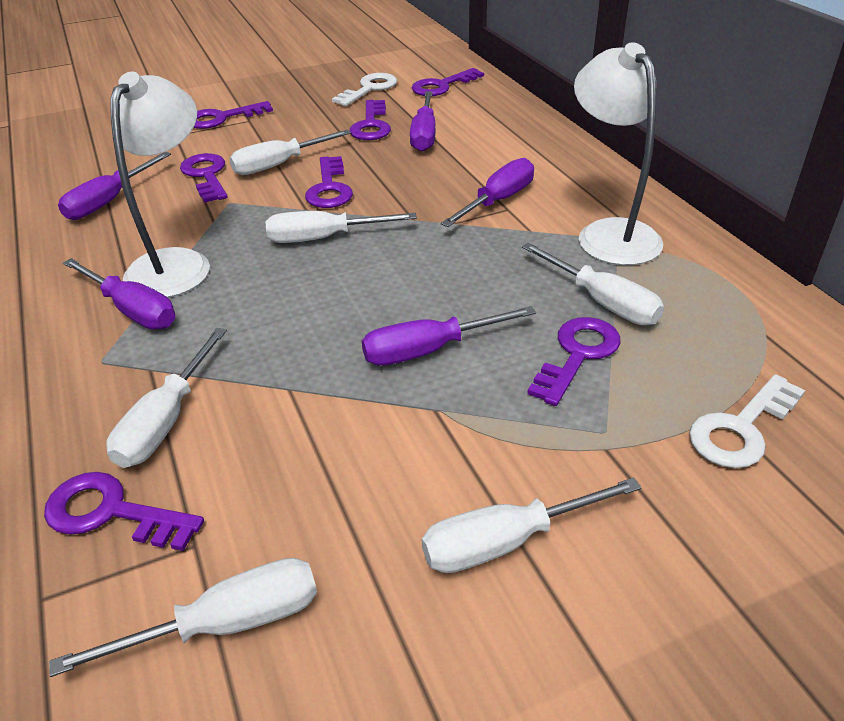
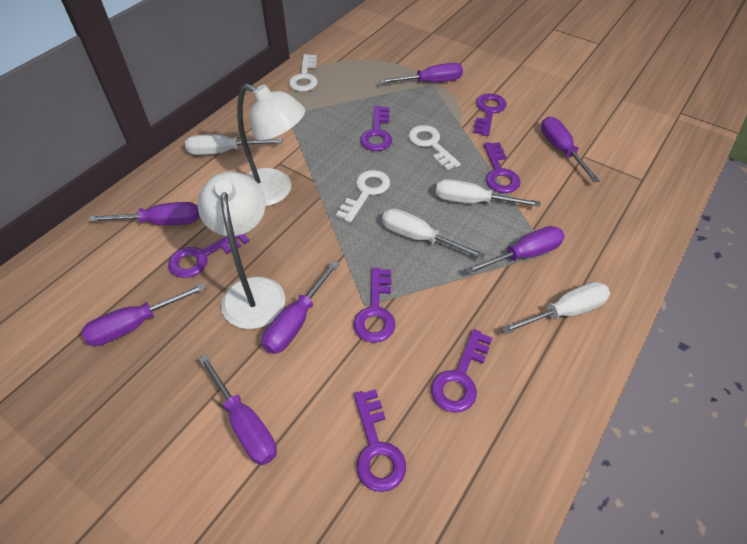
purple screwdriver: [58,152,171,220] [63,258,175,329] [362,306,536,366] [410,92,436,151] [441,158,534,227] = 5 -> [82,283,206,346] [89,202,200,225] [199,355,277,465] [262,261,339,354] [380,63,463,84] [465,226,565,275] [541,117,600,183] = 7
white key: [332,73,397,106] [689,374,805,468] = 2 -> [289,54,318,92] [336,170,390,223] [408,125,461,170] = 3
white screwdriver: [49,558,317,677] [106,328,227,468] [229,130,351,175] [265,211,417,243] [422,477,642,573] [522,242,664,325] = 6 -> [185,135,282,155] [382,208,485,259] [436,179,540,207] [501,282,610,334] = 4

